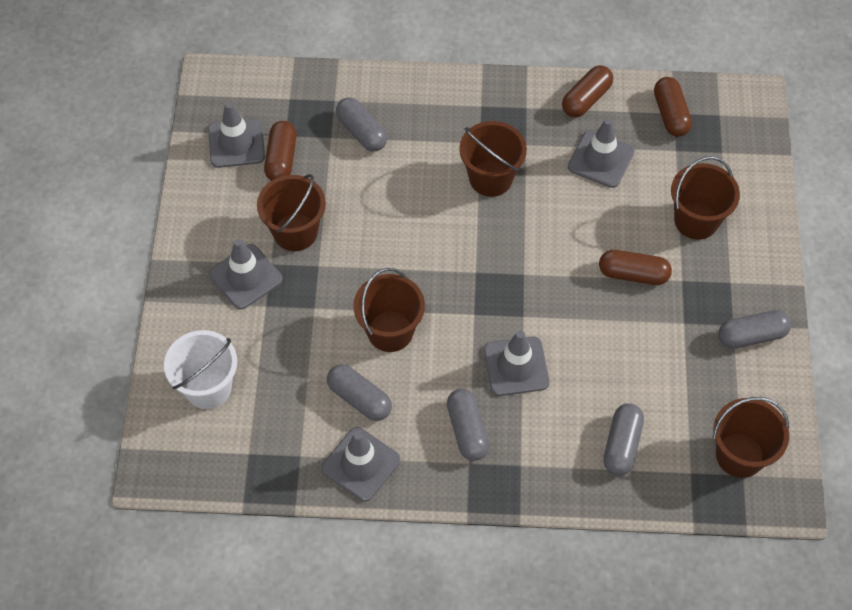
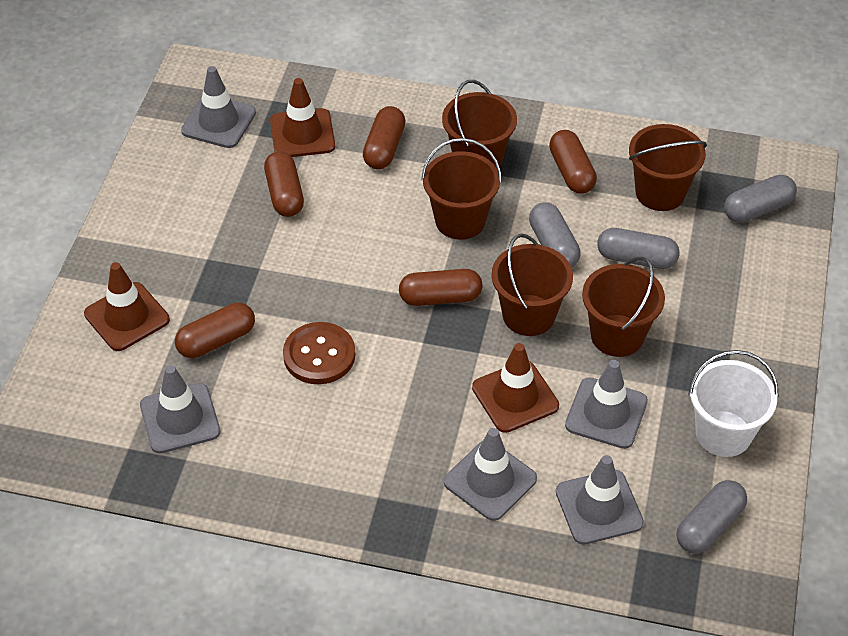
brown button: none = 0 -> [283,322,355,384] = 1
brown capsule: [264,121,297,181] [562,65,613,117] [599,250,672,285] [654,77,692,137] = 4 -> [175,303,255,358] [264,151,304,217] [363,106,405,169] [399,269,482,306] [549,130,597,194] = 5
brown traffic cone: none = 0 -> [84,262,170,351] [270,78,335,157] [472,343,559,433] = 3
grey capsule: [327,364,392,421] [336,97,387,152] [447,389,489,461] [603,403,644,476] [718,310,791,348] = 5 -> [529,202,581,268] [597,228,680,269] [677,480,747,554] [724,175,797,223] = 4

